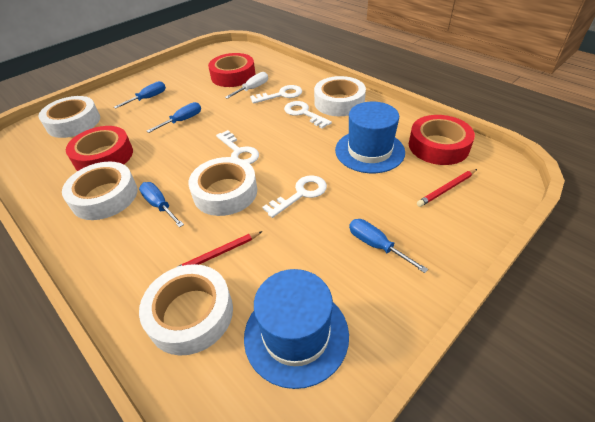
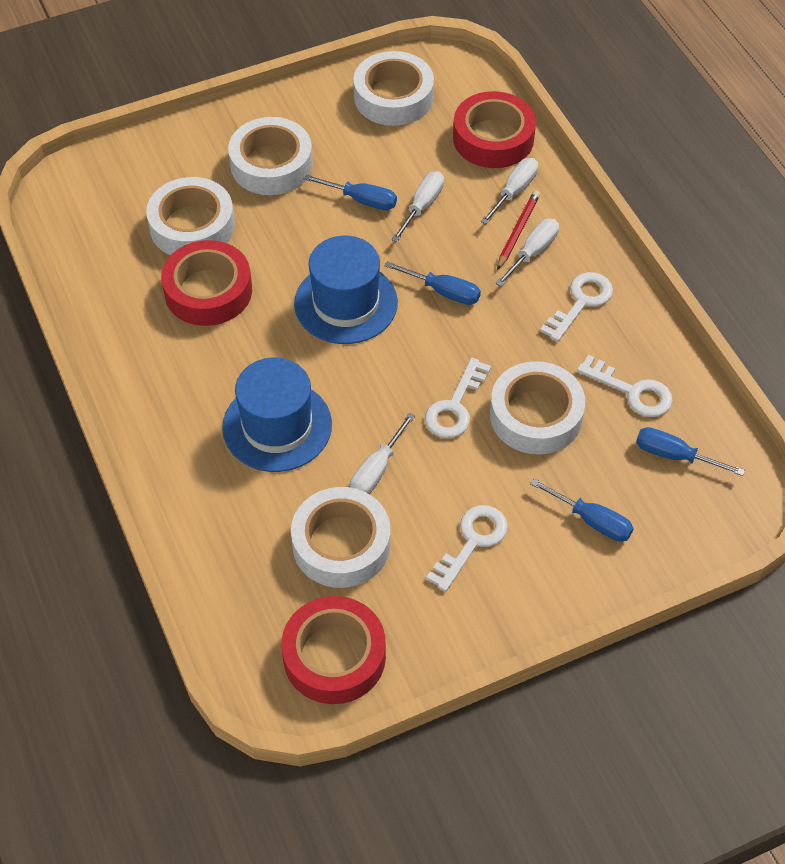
red pencil: [173,231,263,269] [417,169,477,207] = 2 -> [497,191,540,270] = 1
white screwdriver: [225,72,268,99] = 1 -> [350,413,415,494] [392,171,444,242] [481,158,538,224] [495,219,559,287] = 4

